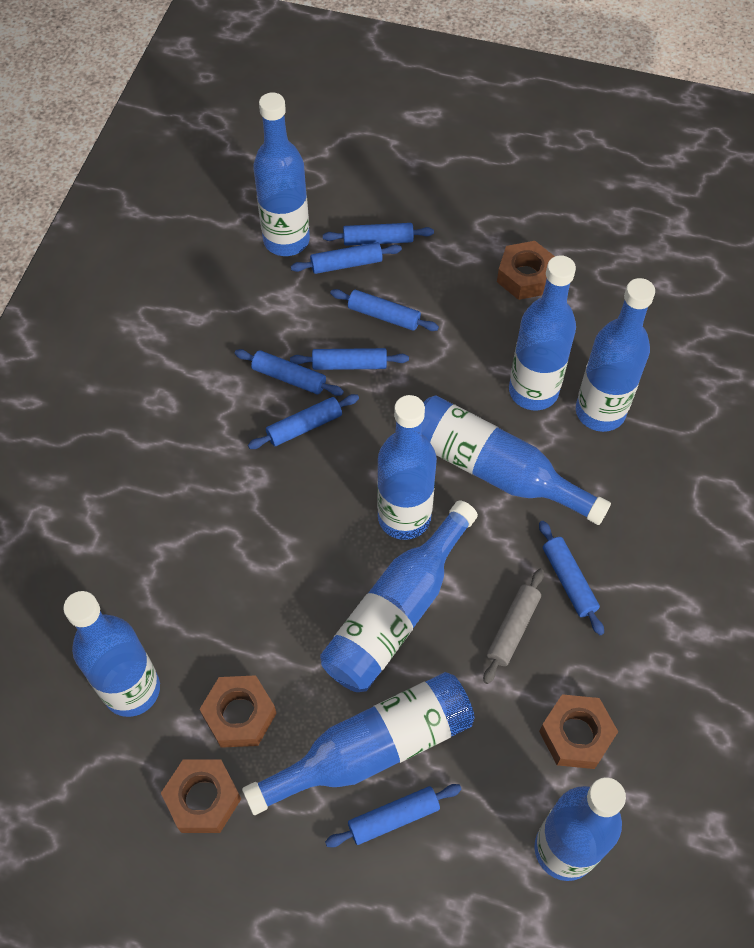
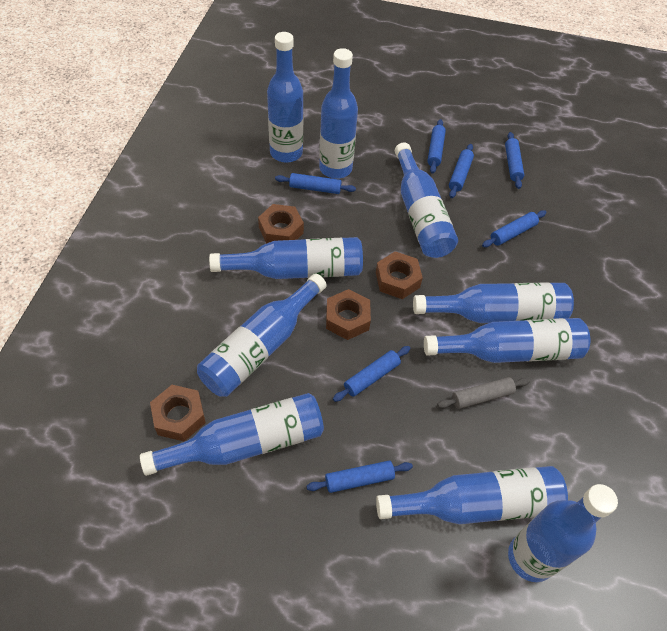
blue bottle: [63,591,160,717] [242,672,475,815] [253,93,310,256] [320,500,478,692] [377,395,437,540] [422,395,611,525] [509,255,576,410] [534,777,626,881] [576,278,655,432] = 9 -> [140,393,324,476] [197,273,327,397] [209,237,363,279] [267,32,303,163] [319,48,358,179] [376,466,568,524] [395,142,458,258] [413,283,574,323] [424,318,590,363] [508,484,618,582] = 10
blue rolling pin: [235,349,344,396] [248,394,359,449] [290,348,409,370] [291,242,402,274] [323,223,434,246] [325,784,462,847] [330,289,439,331] [539,521,604,635] = 8 -> [275,173,356,194] [306,461,413,493] [333,346,410,402] [427,119,446,174] [449,144,474,198] [482,210,547,247] [505,132,524,189] = 7

